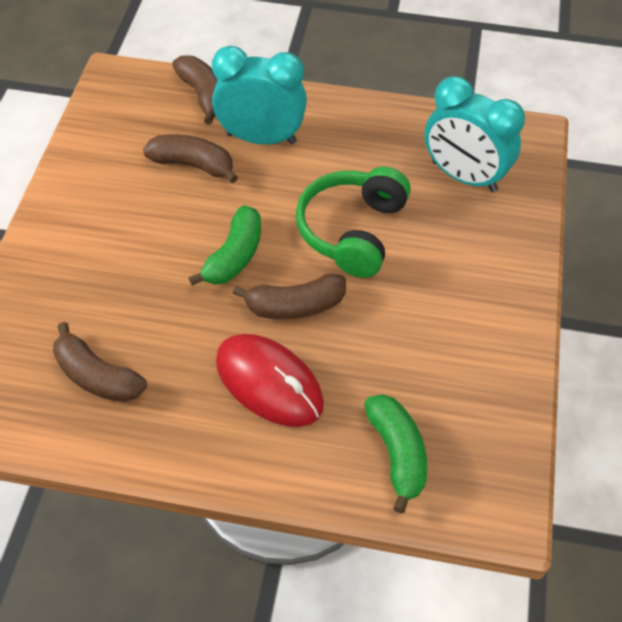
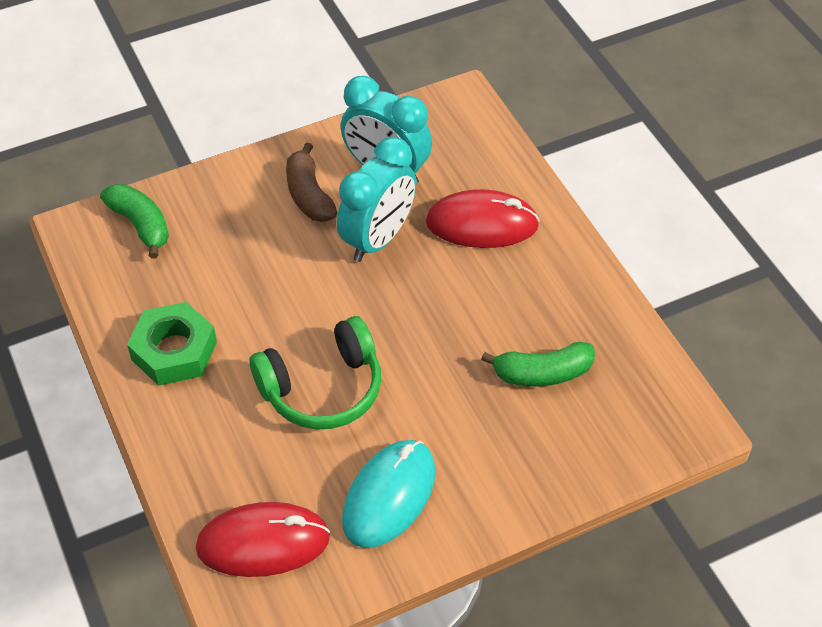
brown banana: [53,322,147,402] [143,135,238,183] [172,55,218,125] [233,273,346,319] = 4 -> [286,142,337,222] = 1
green nut: none = 0 -> [127,302,217,386] = 1
red mouse: [216,334,324,427] = 1 -> [196,502,330,577] [426,189,540,248] = 2
turquoise mouse: none = 0 -> [342,440,436,548] = 1

